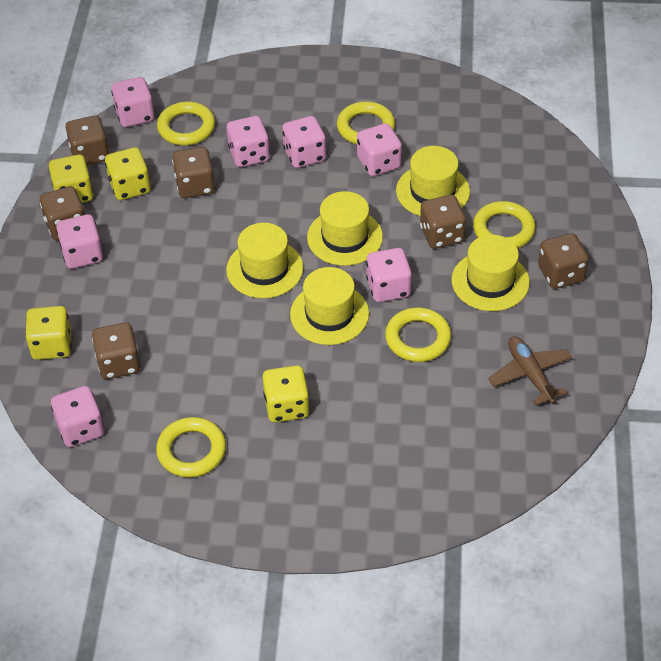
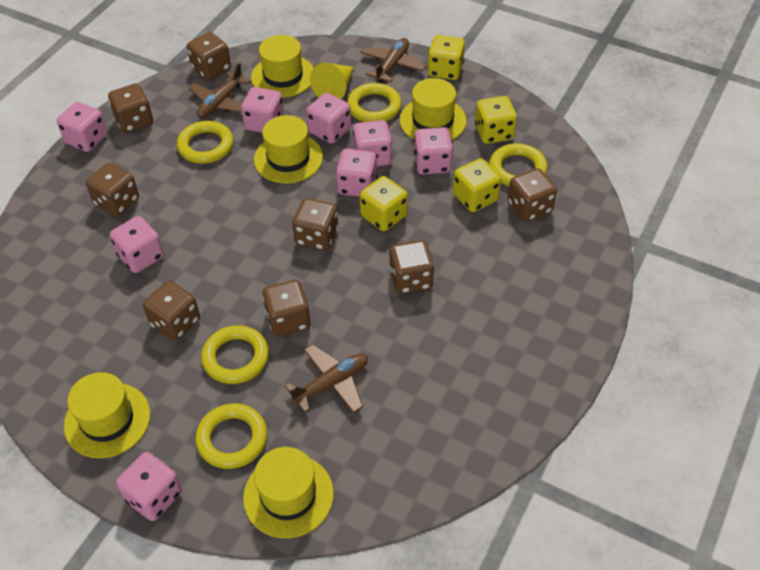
brown dice: [40,186,85,241] [65,115,110,165] [92,322,140,379] [172,147,215,198] [420,195,466,249] [538,233,589,289] = 6 -> [86,162,139,216] [108,83,153,133] [143,281,200,341] [187,32,231,80] [262,280,311,336] [292,198,338,251] [389,240,434,294] [508,168,557,222] = 8
brown plane: [488,336,572,405] = 1 -> [188,63,251,118] [285,345,368,413] [360,38,426,83] = 3
pink dice: [51,386,104,447] [56,214,103,269] [111,77,155,127] [227,116,270,167] [282,116,326,168] [357,123,402,176] [366,248,412,302] = 7 -> [57,102,107,152] [110,216,164,273] [116,452,182,521] [241,87,284,133] [306,93,351,144] [336,149,377,197] [353,120,392,166] [414,127,453,175] = 8
yellow cone: none = 0 -> [310,63,354,99] = 1

